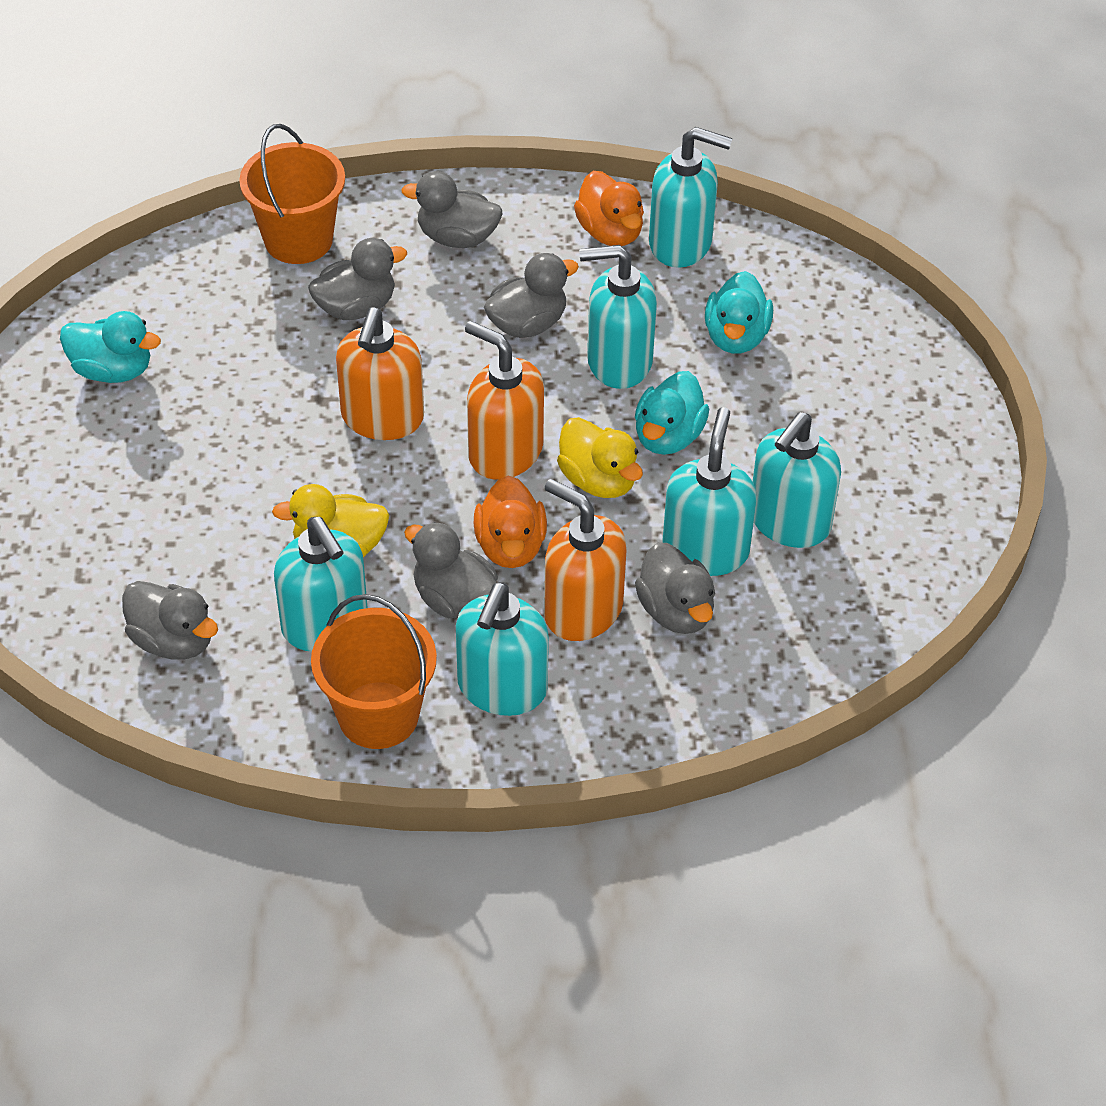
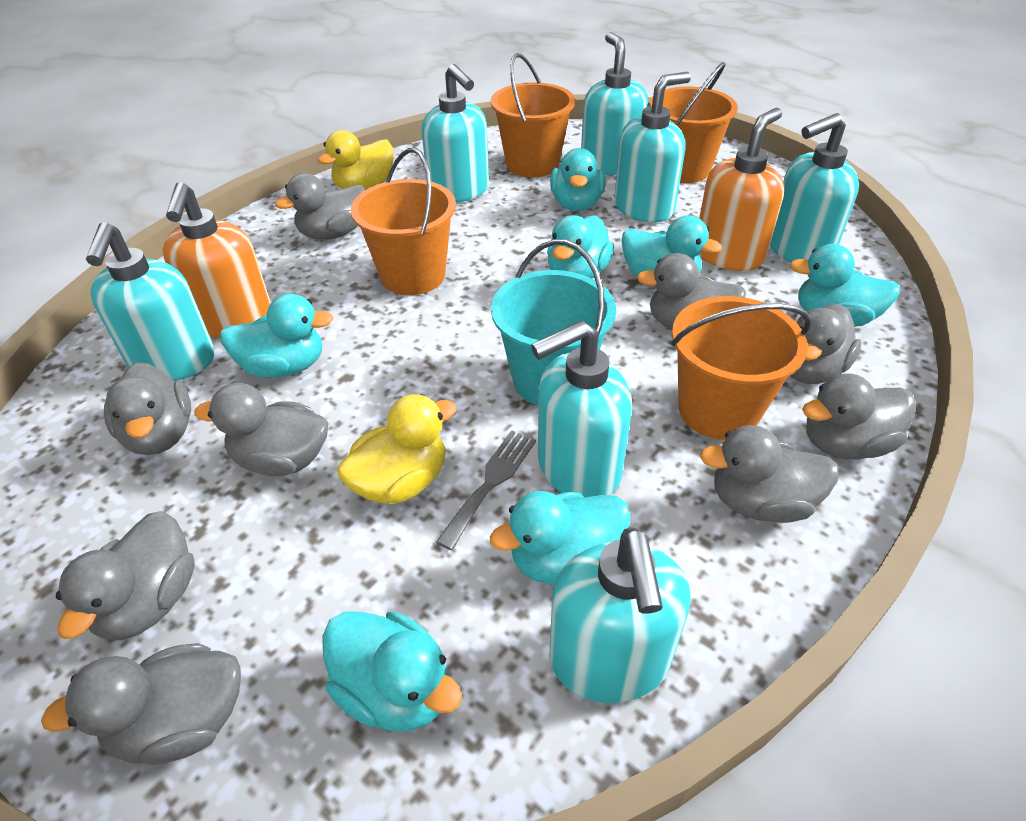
grey duck: [122,581,218,660] [308,238,407,320] [401,171,502,248] [404,522,498,619] [484,253,579,338] [635,542,715,634] = 6 -> [41,643,241,765] [56,511,195,640] [104,362,191,455] [194,383,328,476] [275,173,365,240] [636,253,746,330] [700,425,839,523] [790,304,862,384] [802,373,916,460] = 9
grey fork: none = 0 -> [436,430,536,550] = 1
orange bucket: [239,124,345,264] [311,594,437,749] = 2 -> [351,148,456,295] [491,53,575,178] [650,62,738,183] [671,296,811,440] = 4
orange duck: [474,476,547,568] [574,171,644,246] = 2 -> none = 0
orange soap dispenser: [336,307,424,440] [465,321,544,480] [544,479,626,641] = 3 -> [162,182,271,338] [699,108,784,271] = 2
turquoise bucket: none = 0 -> [491,239,616,406] = 1
turquoise duck: [60,311,161,383] [635,371,709,455] [705,271,773,354] = 3 -> [220,293,334,378] [322,611,462,732] [490,491,631,584] [547,215,614,279] [550,148,606,211] [621,215,722,277] [790,244,900,327] = 7
turquoise soap dispenser: [274,517,368,652] [456,582,549,716] [579,245,657,389] [649,127,733,268] [662,407,756,576] [753,412,841,548] = 6 -> [86,222,215,381] [422,64,489,203] [531,320,632,497] [550,527,691,703] [581,32,648,175] [614,72,691,222] [770,113,859,263] = 7

